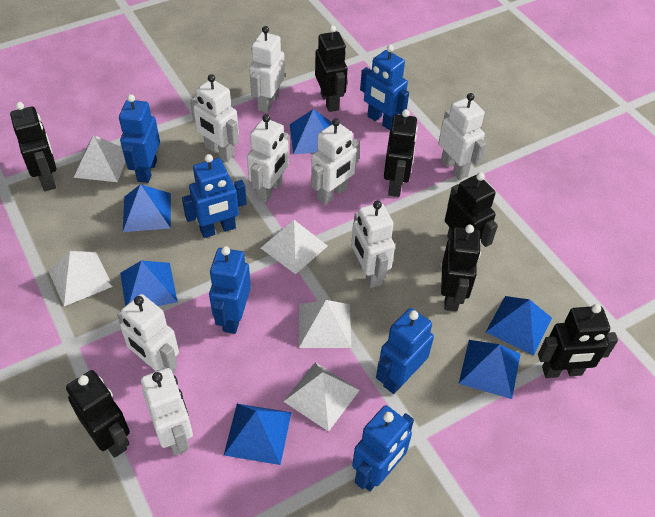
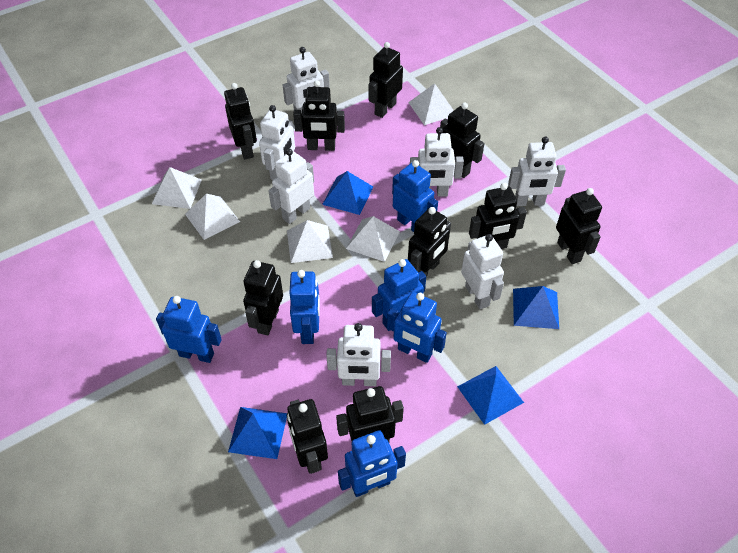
black robot: [10,102,56,191] [66,370,130,458] [315,25,347,112] [384,109,418,197] [441,225,481,311] [445,172,498,247] [538,304,618,378] = 7 -> [224,83,257,160] [243,260,283,335] [287,399,328,474] [293,80,345,151] [336,386,404,442] [369,42,403,118] [408,207,451,277] [440,103,484,178] [469,183,527,249] [556,188,602,264] = 10
blue pyramid: [120,260,178,306] [123,184,171,232] [224,404,292,465] [290,109,332,154] [459,340,521,399] [486,296,552,356] = 6 -> [228,407,287,459] [322,171,373,215] [457,366,524,425] [513,286,559,329] = 4
white robot: [117,294,179,373] [141,368,193,456] [190,74,239,161] [247,114,289,202] [249,26,285,113] [311,118,360,205] [351,201,395,288] [439,93,486,180] = 8 -> [259,105,295,180] [269,149,314,224] [283,47,330,114] [326,323,391,386] [410,127,464,197] [461,234,504,309] [508,137,566,206] = 7

